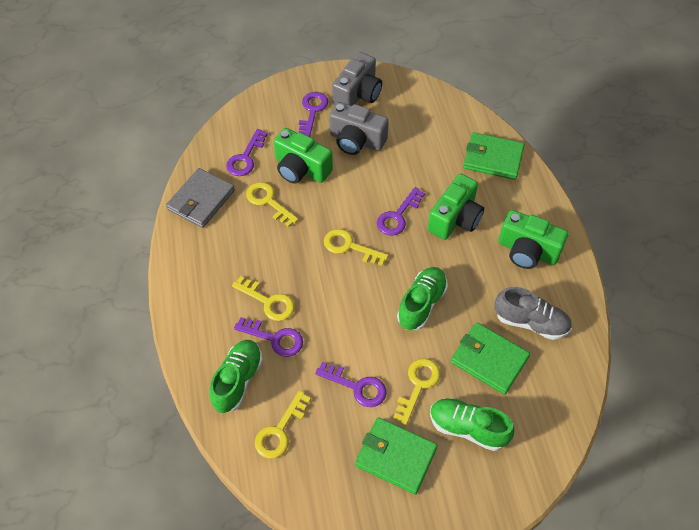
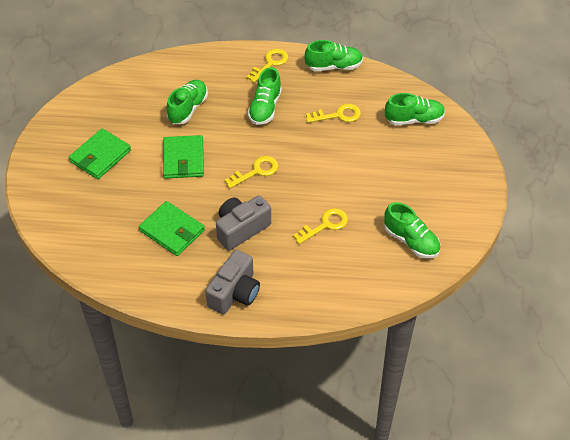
green camera: [274,128,333,184] [427,173,484,240] [498,210,568,269] = 3 -> none = 0
green shoe: [209,340,263,413] [397,267,448,330] [430,398,515,451] = 3 -> [167,80,208,124] [248,67,282,125] [305,40,363,71] [384,202,440,258] [385,93,445,125] = 5
grey shoe: [494,287,572,340] = 1 -> none = 0
grey wallet: [166,168,235,228] = 1 -> none = 0
purple key: [226,129,268,176] [234,317,303,357] [299,92,328,137] [315,362,387,407] [377,187,425,236] = 5 -> none = 0
yellow key: [232,276,295,321] [246,182,298,227] [255,391,311,459] [324,229,388,266] [393,358,440,425] = 5 -> [224,156,279,189] [247,49,288,83] [293,208,348,244] [306,104,361,123] = 4

